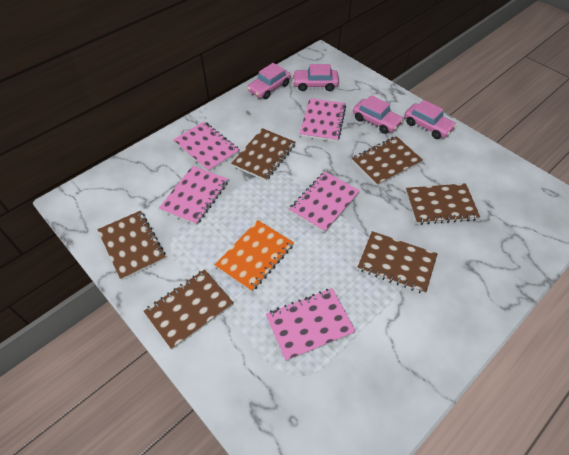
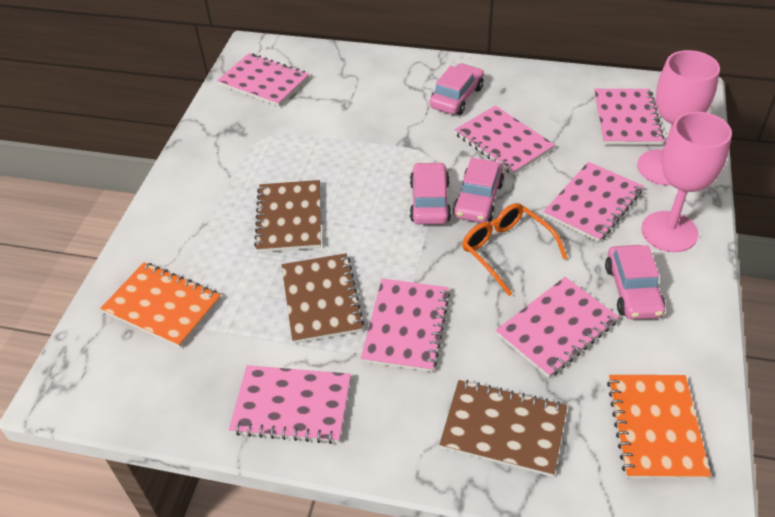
brown notebook: [97,211,166,280] [144,269,233,350] [231,128,295,181] [352,136,423,186] [357,231,437,294] [406,183,480,225] = 6 -> [254,180,321,252] [282,253,364,344] [439,380,567,477] = 3
orange glasses: none = 0 -> [462,203,567,296] = 1
orange notebook: [215,220,294,292] = 1 -> [100,262,221,348] [607,375,711,479] = 2
pink goblet: none = 0 -> [637,50,720,185] [641,112,732,252] = 2
pink notebook: [159,166,228,225] [173,122,239,172] [266,288,356,361] [289,171,360,233] [300,98,346,142] = 5 -> [217,53,309,107] [229,365,351,444] [361,279,450,372] [454,106,555,175] [496,277,619,378] [543,162,643,242] [594,89,664,145] = 7

